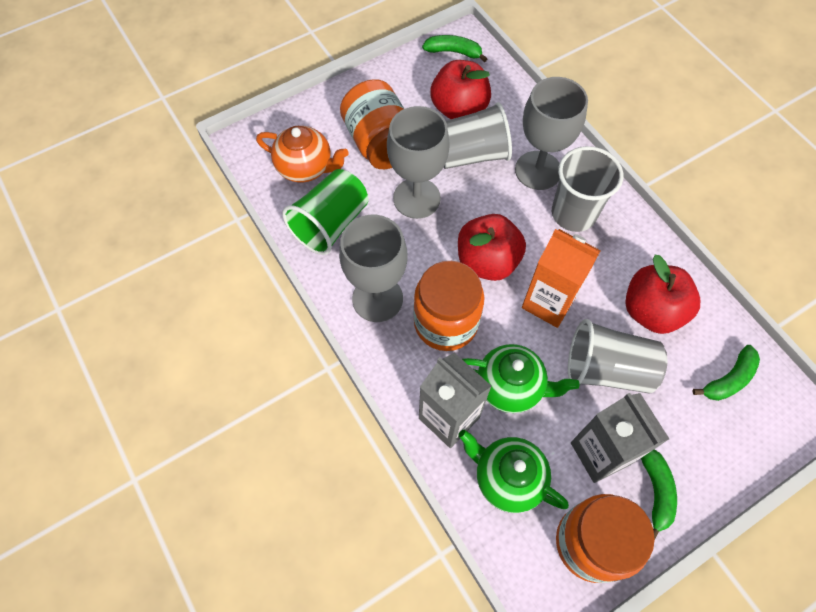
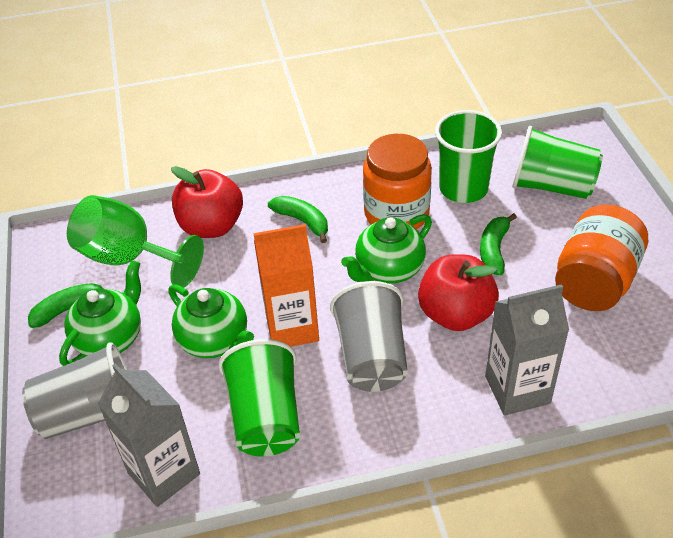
green cup: [282,169,369,255] = 1 -> [218,339,300,457] [435,110,502,203] [512,126,603,199] = 3
green goblet: none = 0 -> [67,195,204,288] = 1
green teapot: [458,430,569,513] [462,344,580,413] = 2 -> [59,260,141,366] [168,284,254,358] [341,214,432,284] = 3
grey cup: [444,102,512,169] [552,146,623,232] [568,319,667,394] = 3 -> [22,342,127,439] [330,281,408,392] = 2
grey goblet: [339,215,408,322] [387,106,450,219] [515,77,588,190] = 3 -> none = 0
orange jar: [340,79,404,169] [413,261,484,351] [556,494,655,583] = 3 -> [363,134,432,229] [555,204,648,311] = 2
orange teapot: [256,126,349,182] = 1 -> none = 0
red apple: [430,60,491,119] [458,214,526,281] [625,255,700,334] = 3 -> [171,166,243,238] [418,254,499,331] = 2

